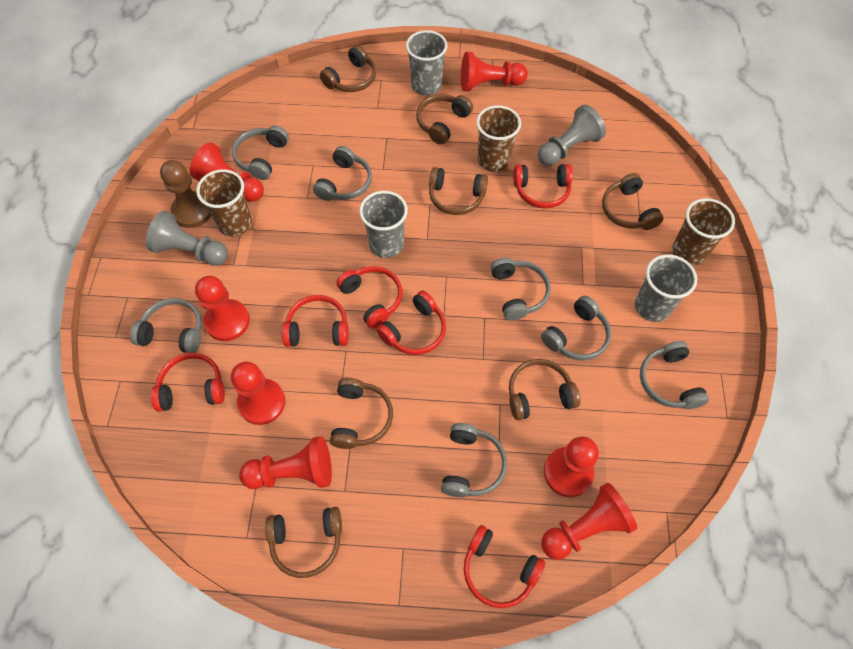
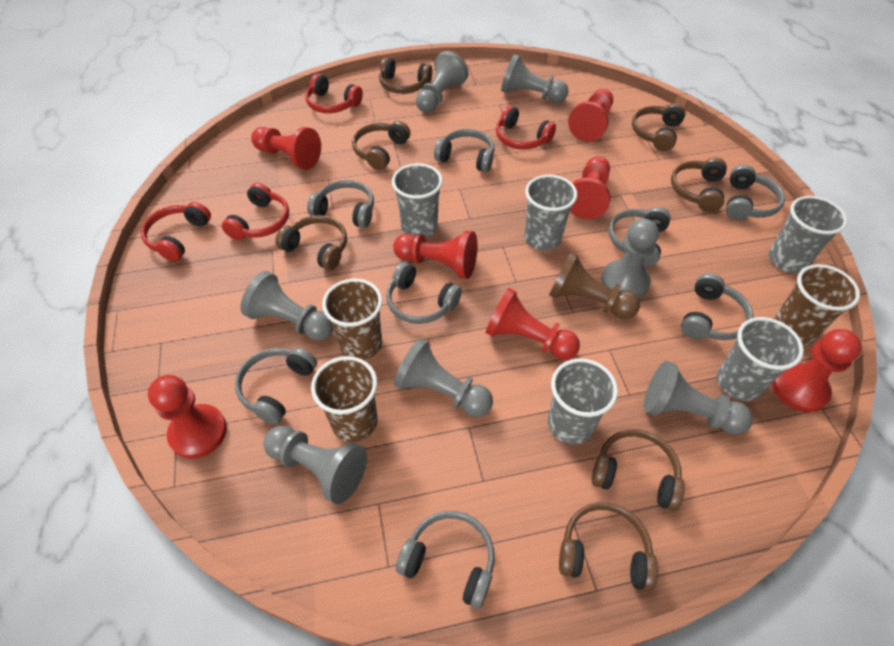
grey cup: [359,191,408,258] [406,30,448,96] [635,254,697,322] = 3 -> [392,163,443,238] [525,175,577,251] [548,358,618,445] [717,317,804,401] [769,196,848,273] = 5
grey headphones: [130,298,202,353] [232,126,289,180] [313,146,372,201] [441,423,507,497] [490,258,551,321] [541,296,611,360] [640,341,709,409] = 7 -> [235,348,317,425] [307,180,374,228] [386,262,462,324] [396,511,495,609] [434,129,495,172] [608,207,671,266] [681,273,753,340] [726,165,785,220] = 8
grey pawn: [146,211,228,266] [538,105,606,166] = 2 -> [241,271,334,341] [263,425,367,504] [394,338,493,417] [416,51,468,112] [501,54,568,103] [602,219,659,298] [644,361,753,435] = 7
red headphones: [151,353,225,412] [282,295,349,347] [336,266,402,329] [376,291,446,355] [464,525,545,608] [513,164,573,209] = 6 -> [141,202,211,262] [222,183,289,240] [305,74,363,113] [496,105,556,150] = 4

